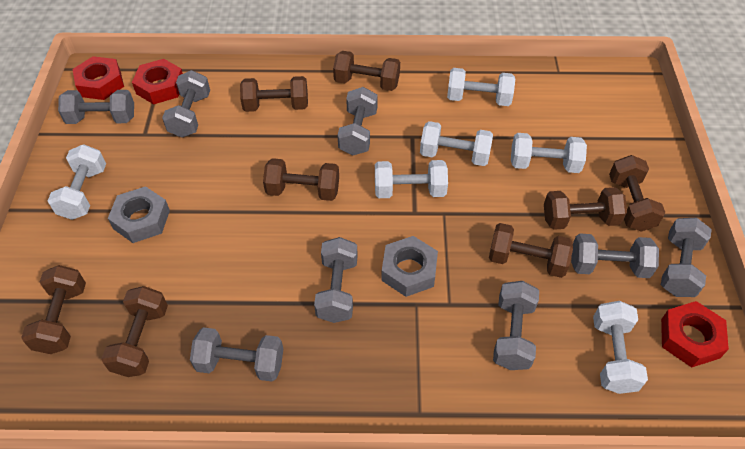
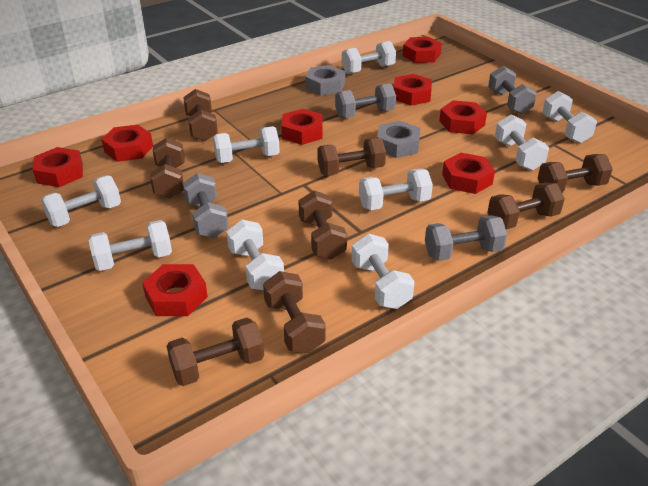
grey dumbbell: [58,90,134,124] [162,70,210,138] [190,327,283,382] [314,237,358,323] [337,87,378,155] [493,281,539,370] [571,233,659,278] [661,218,712,297] = 8 -> [183,173,229,238] [335,84,396,118] [425,215,507,261] [488,66,537,114] = 4
red nut: [72,56,124,100] [132,59,183,105] [661,301,729,368] = 3 -> [33,147,83,187] [101,125,153,162] [142,264,208,316] [282,109,323,145] [394,74,432,106] [403,37,442,63] [439,100,487,134] [442,153,495,194] = 8
white dumbbell: [48,144,106,220] [375,160,448,198] [420,121,493,166] [447,68,515,106] [511,133,587,173] [593,301,648,394] = 6 -> [41,175,121,227] [89,220,172,271] [213,126,280,163] [226,220,284,290] [342,41,396,74] [352,234,415,309] [359,169,433,210] [495,114,549,171] [542,91,597,144] = 9

